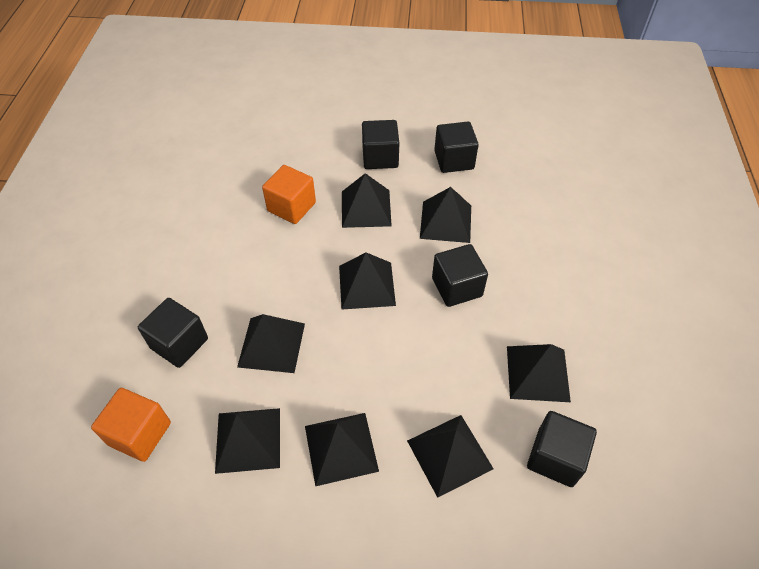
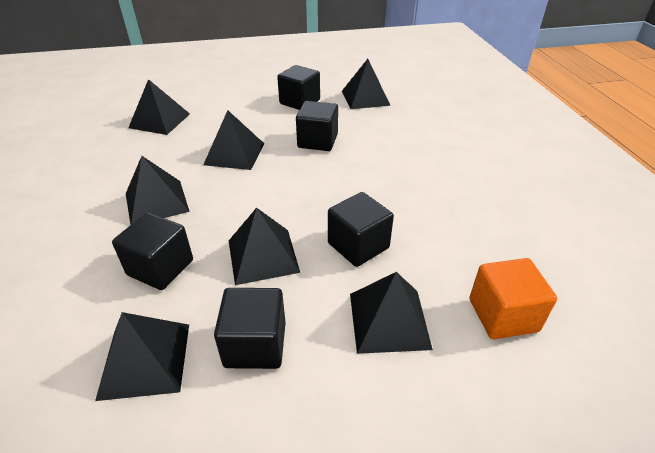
black pyramid: [215,408,280,474] [237,314,305,373] [305,413,379,487] [339,252,396,310] [342,173,392,228] [407,415,494,498] [420,187,471,243] [507,344,571,402] = 8 -> [95,312,189,401] [126,156,190,225] [128,79,190,135] [203,110,264,170] [229,208,300,285] [342,59,391,109] [350,272,433,354] = 7
orange cube: [91,388,171,462] [262,165,316,224] = 2 -> [469,258,557,339] = 1

